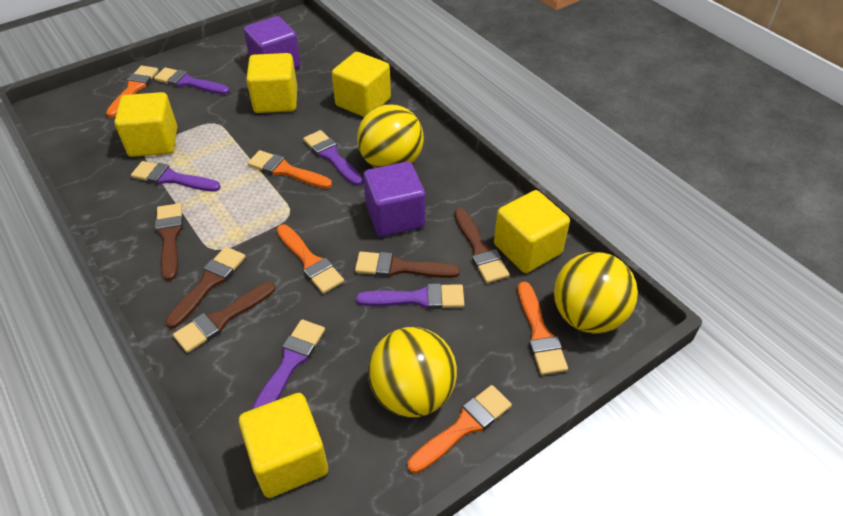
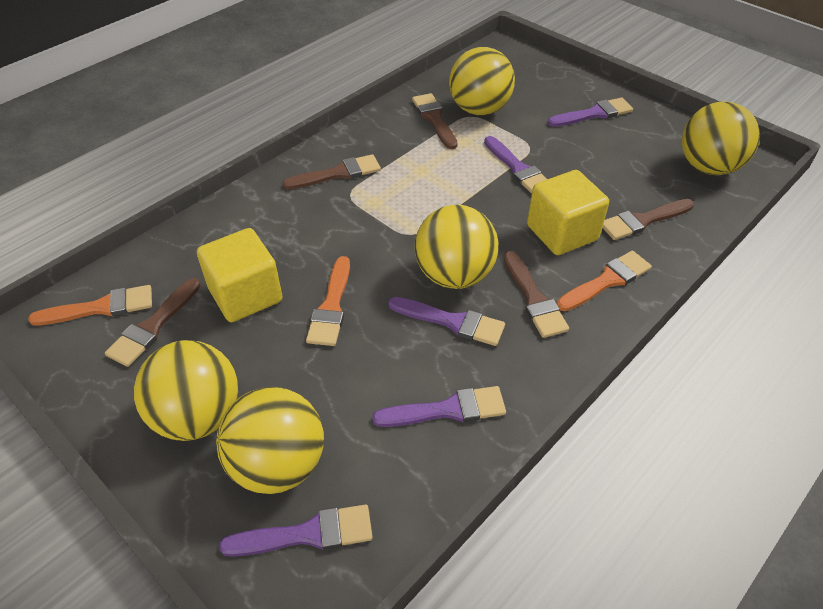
orange brush: [106,66,159,118] [247,150,332,189] [277,225,344,294] [408,385,512,474] [518,282,568,375] = 5 -> [28,285,152,325] [306,256,350,346] [557,251,652,311] = 3
purple cube: [244,16,301,69] [363,161,425,237] = 2 -> none = 0
yellow ball: [357,104,424,168] [368,327,457,417] [554,252,638,334] = 3 -> [134,340,238,441] [216,387,324,494] [415,205,498,289] [449,47,515,115] [682,102,760,175] = 5
yellow cube: [114,92,177,157] [239,393,328,498] [246,53,297,113] [332,52,391,117] [494,190,570,273] = 5 -> [197,228,283,322] [527,170,609,255] = 2

